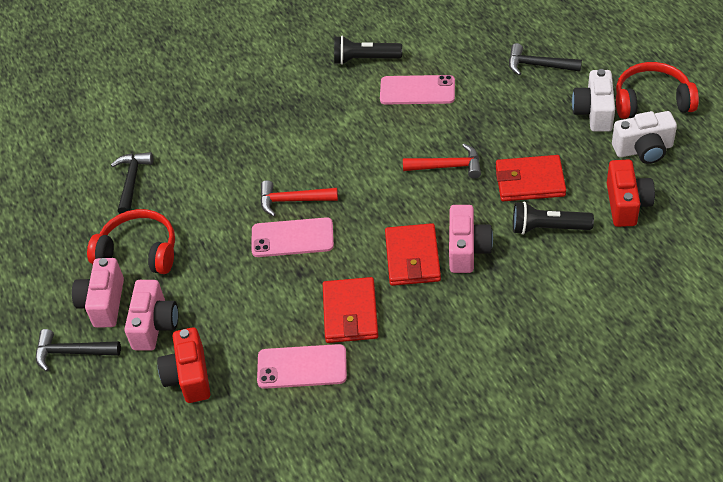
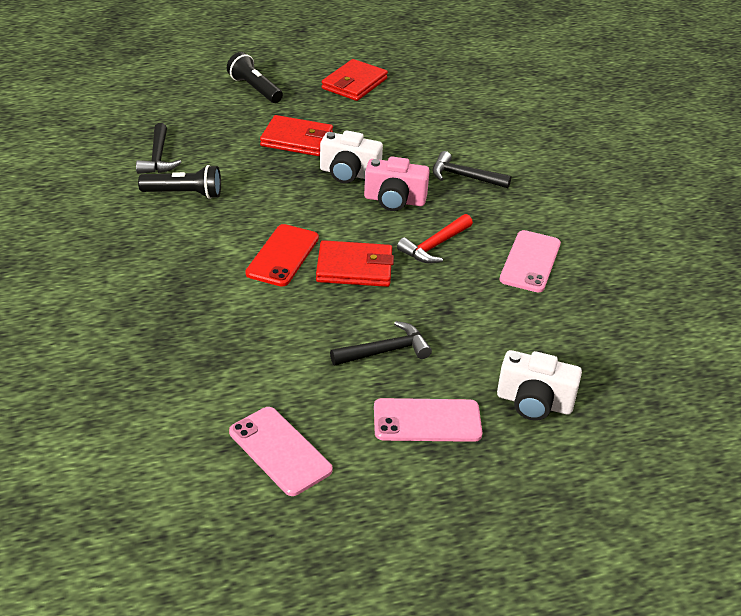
pink camera: [72,258,124,328] [124,280,178,351] [449,205,493,273] = 3 -> [364,157,430,211] = 1
red camera: [157,327,210,403] [607,160,655,227] = 2 -> none = 0
red hammer: [260,180,338,216] [403,144,481,179] = 2 -> [397,214,473,263] = 1
red headphones: [87,209,175,274] [616,62,699,119] = 2 -> none = 0
red phone: none = 0 -> [245,224,319,287] = 1

